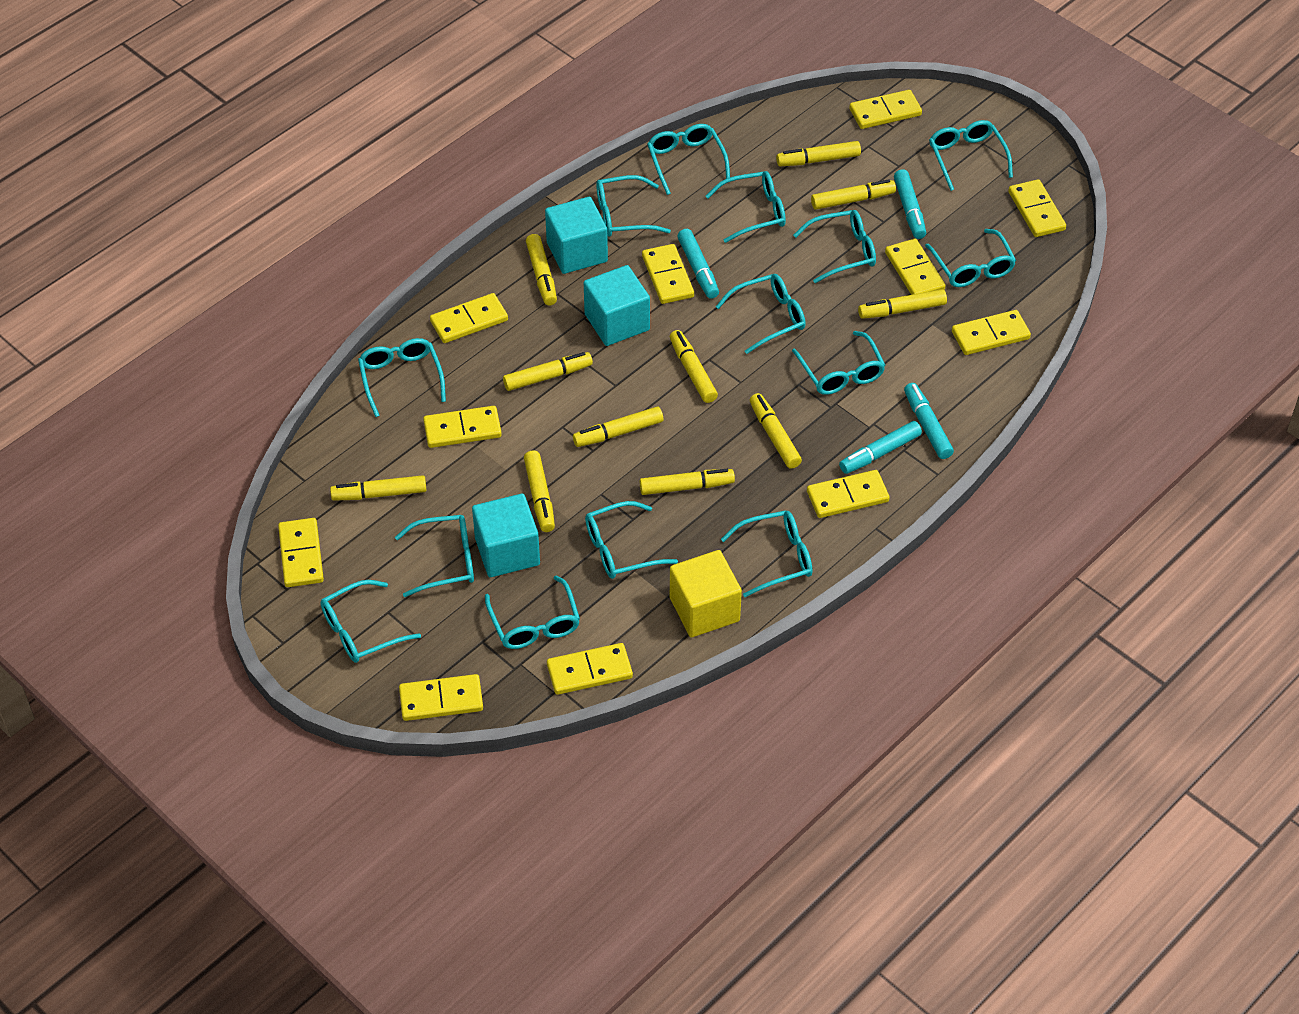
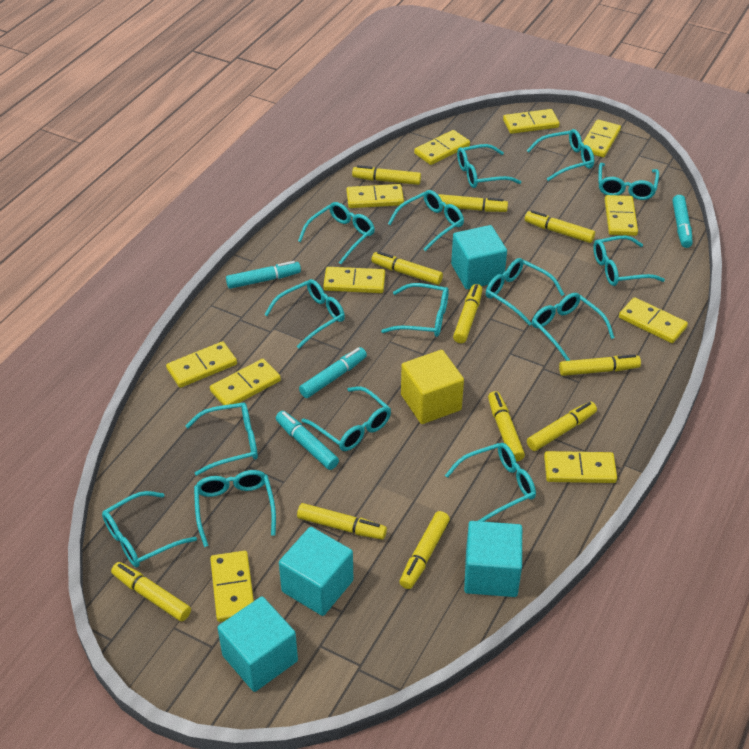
turquoise cube: [472,494,540,577] [545,197,608,274] [584,265,650,346] = 3 -> [218,596,298,692] [279,527,353,616] [451,225,507,289] [464,521,522,597] = 4
turquoise glasses: [321,580,421,663] [358,338,446,417] [395,515,474,597] [485,575,580,649] [585,501,678,579] [596,175,671,237] [647,124,730,195] [706,171,786,243] [716,274,806,354] [721,510,812,597] [792,331,885,395] [793,210,876,283] [925,229,1016,287] [929,120,1013,191] = 14 -> [102,491,197,568] [186,402,258,476] [194,470,276,547] [264,279,345,348] [298,202,375,264] [302,386,391,451] [381,283,449,337] [388,190,464,251] [445,443,536,522] [457,144,521,188] [486,258,565,326] [527,129,594,181] [532,293,615,361] [593,235,665,286] [598,163,659,200] = 15

